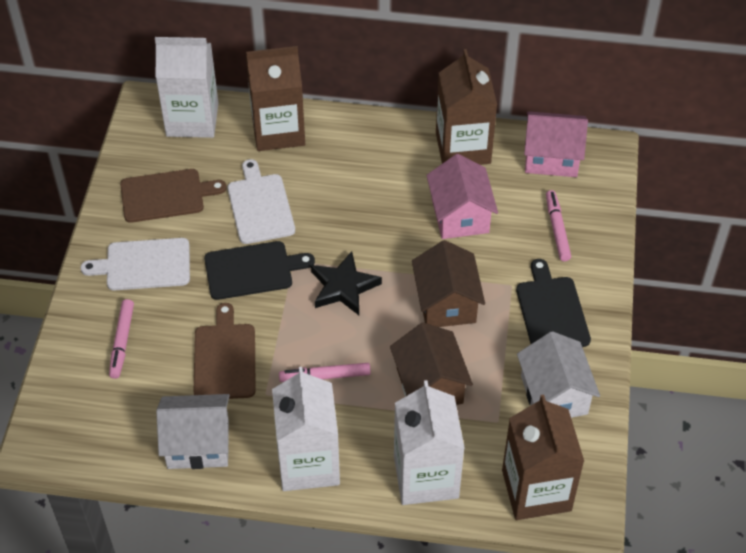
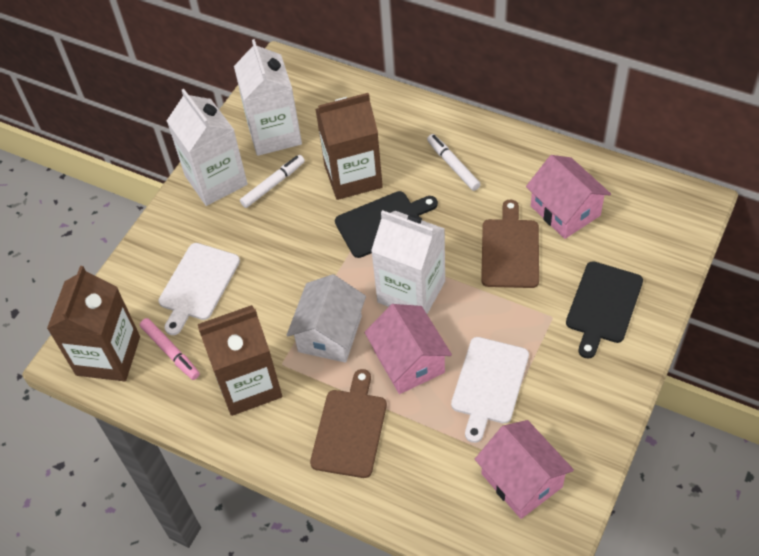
black star: [311,251,382,315] = 1 -> none = 0
brown house: [390,322,473,405] [412,240,485,327] = 2 -> none = 0
pink house: [426,154,498,239] [524,111,588,177] = 2 -> [364,304,452,394] [475,420,574,519] [526,155,611,239] = 3
pink marker: [109,299,134,379] [279,363,371,382] [546,190,571,261] = 3 -> [140,318,200,380] = 1
white house: [156,394,230,469] [517,331,600,418] = 2 -> [287,274,366,363] = 1
white marker: none = 0 -> [240,155,305,208] [427,134,481,191] = 2

